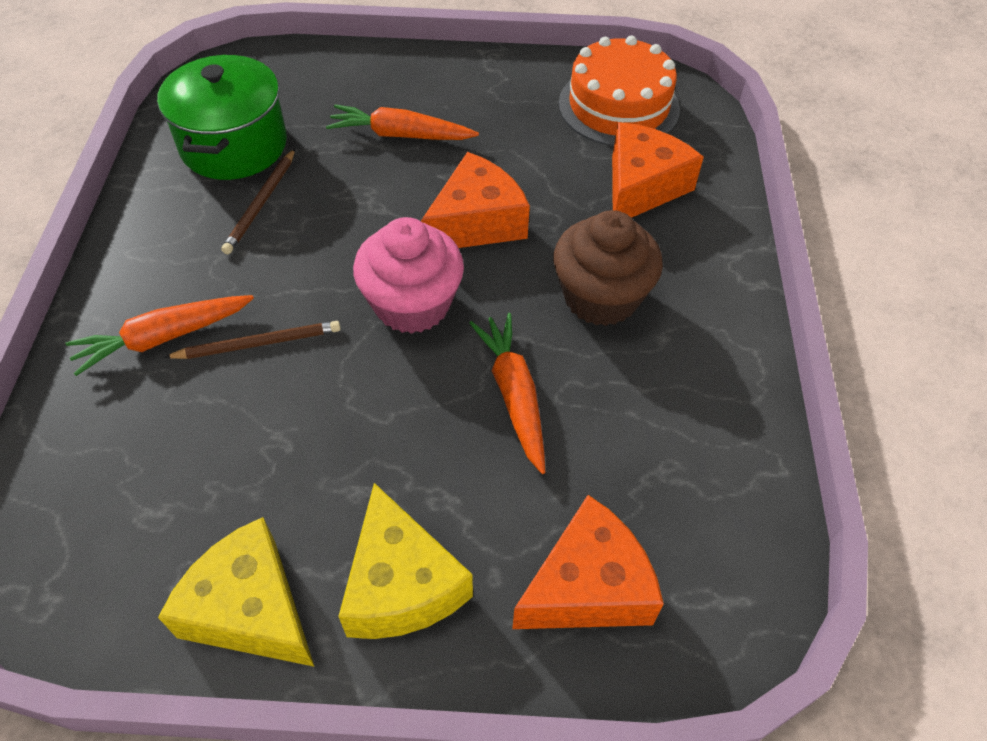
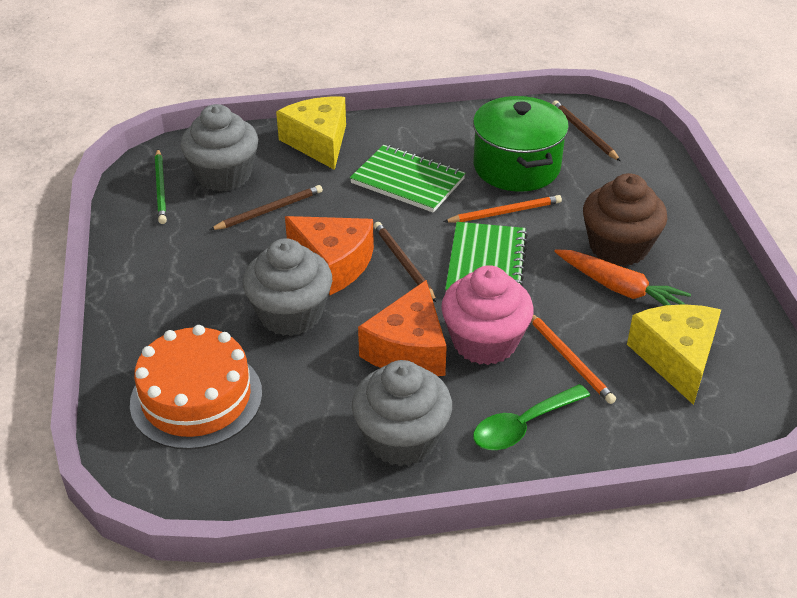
brown pencil: [164,321,341,359] [221,149,295,254] = 2 -> [210,185,323,230] [374,222,437,303] [552,100,621,161] = 3
green notebook: none = 0 -> [350,145,466,213] [445,222,528,291] = 2
green pencil: none = 0 -> [155,149,167,224] = 1
green spoon: none = 0 -> [473,384,590,450] = 1
grey cupcake: none = 0 -> [181,104,258,192] [243,238,332,336] [352,360,452,466] = 3
orange carrot: [65,295,254,376] [326,105,479,140] [469,313,545,474] = 3 -> [554,249,691,306] = 1
orange cheese: [421,152,530,248] [512,495,664,629] [612,122,704,218] = 3 -> [285,216,374,295] [358,280,447,376] = 2
orange pencil: none = 0 -> [443,195,562,223] [531,314,616,404] = 2

